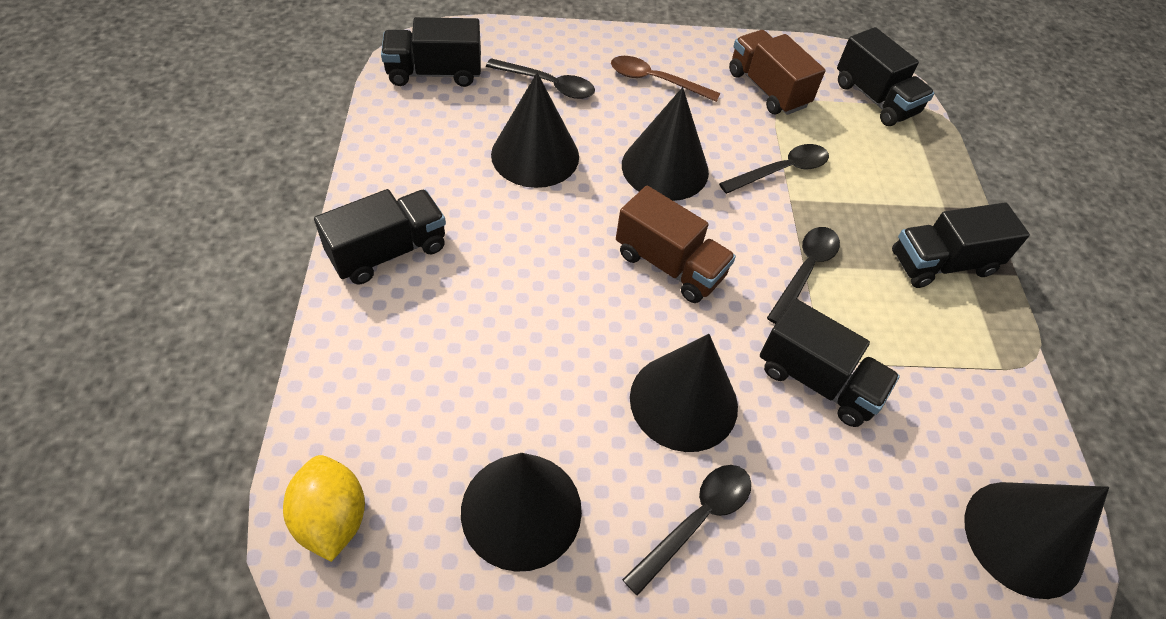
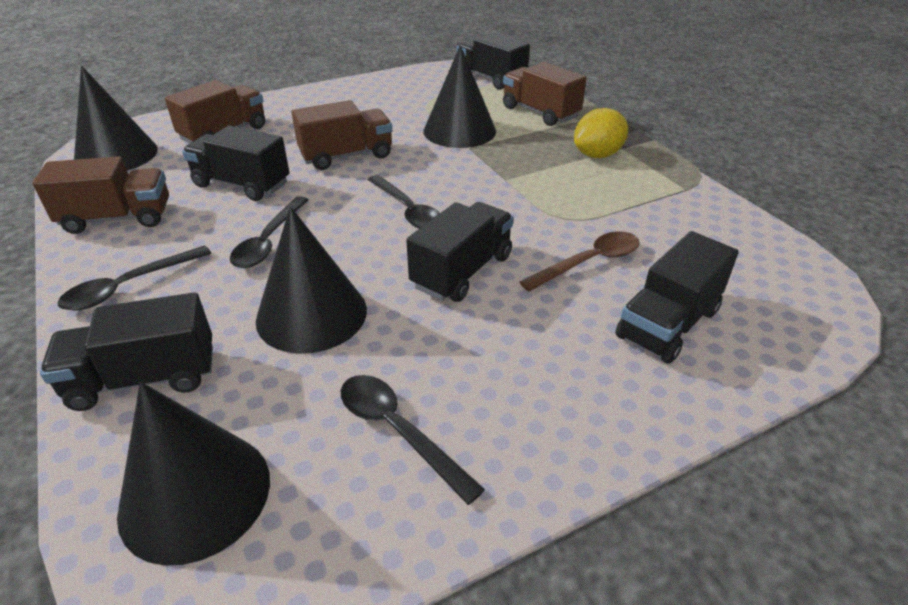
black cone: [461,453,582,572] [491,73,579,188] [622,87,709,201] [630,334,738,452] [964,482,1109,599] = 5 -> [74,66,158,171] [117,382,270,566] [256,206,367,354] [423,45,496,148] = 4
brown truck: [616,186,736,303] [729,30,825,115] = 2 -> [32,156,169,234] [165,80,265,144] [291,100,392,170] [503,62,586,126] = 4

